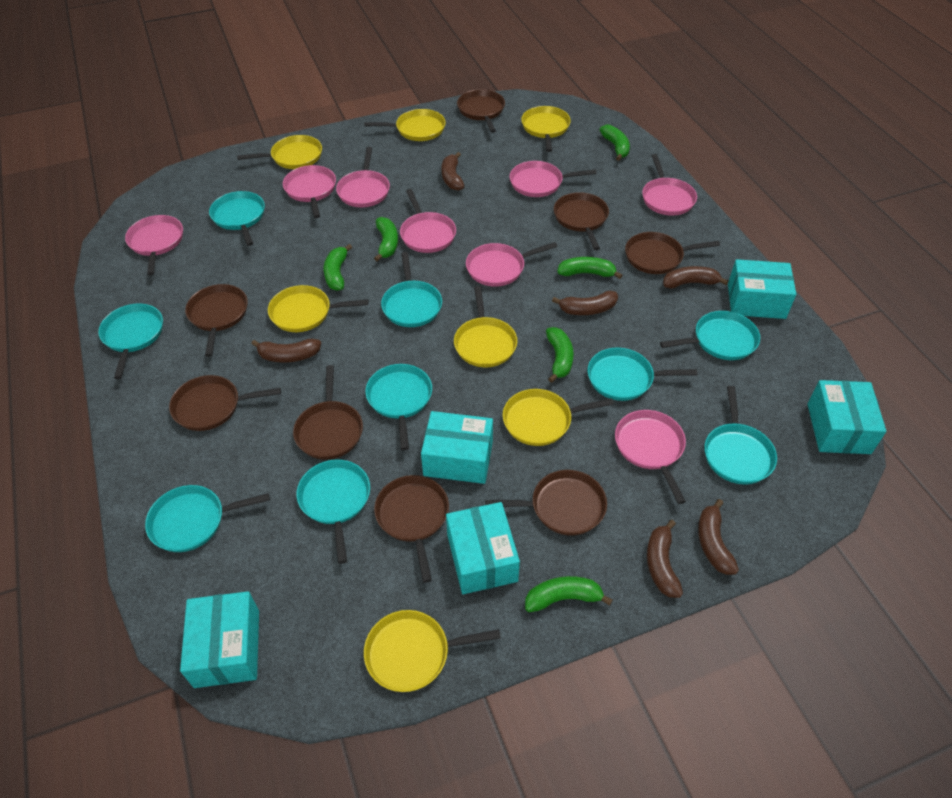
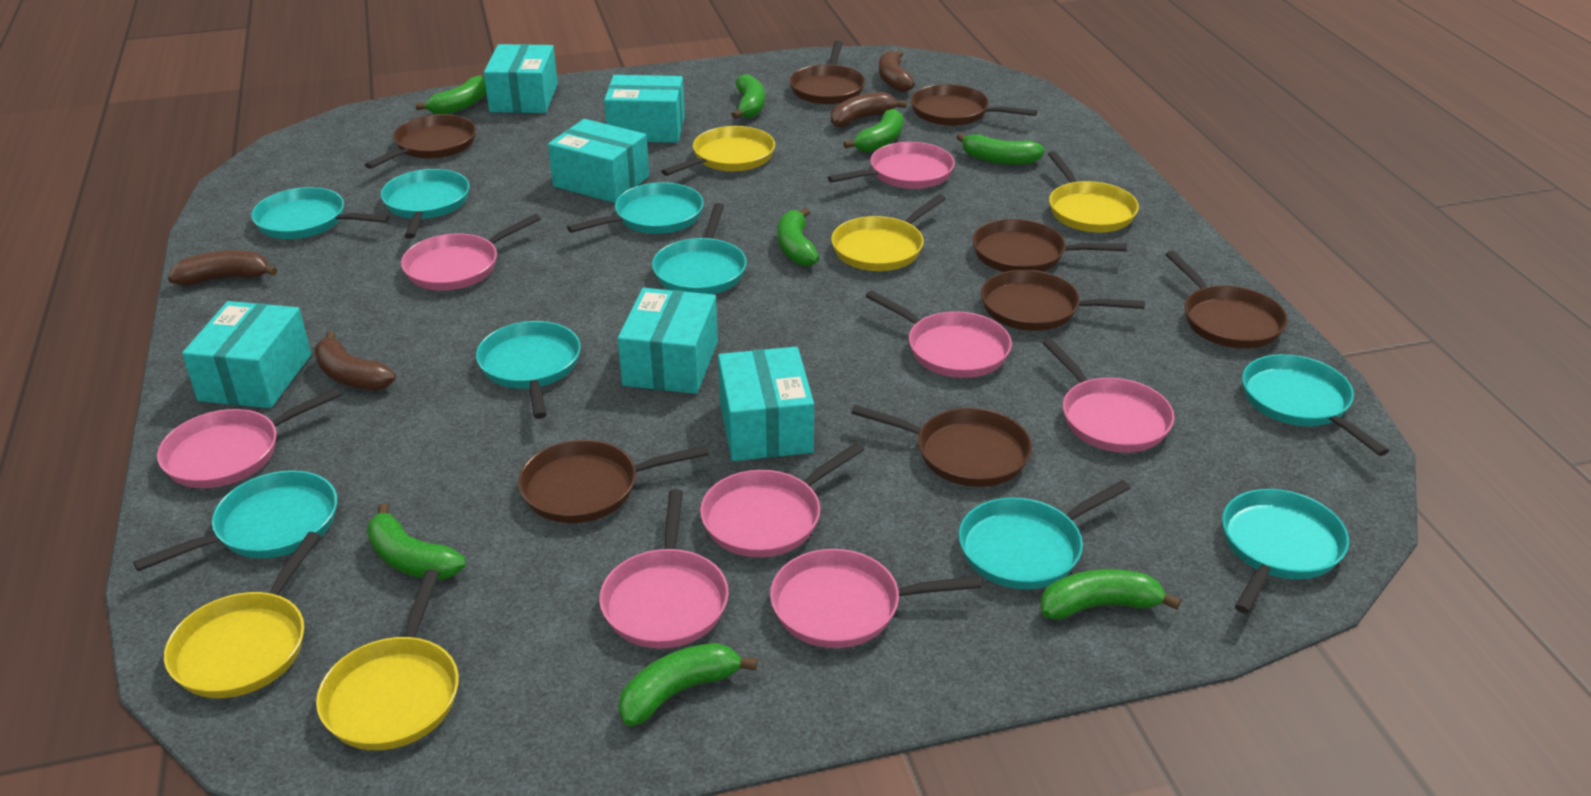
brown banana: [251,339,321,362] [441,152,464,191] [552,291,618,315] [647,520,683,598] [663,266,729,289] [698,499,739,575] = 6 -> [168,250,277,286] [314,331,396,391] [831,92,906,127] [879,50,915,92] = 4
green banana: [324,244,352,291] [374,217,398,261] [525,576,613,612] [546,327,574,383] [557,257,623,279] [600,125,630,161] = 6 -> [367,503,466,580] [415,75,487,114] [619,643,757,726] [731,74,765,119] [778,207,819,266] [844,108,903,152] [956,133,1045,165] [1040,569,1181,620] = 8
turquoise box: [180,591,259,688] [421,411,493,484] [446,502,520,594] [728,259,796,319] [807,380,886,454] = 5 -> [182,301,311,408] [484,44,558,113] [548,119,649,203] [604,75,685,143] [618,288,718,394] [718,347,814,461] = 6
yellow pan: [237,135,322,169] [268,285,369,332] [364,109,446,141] [364,610,501,692] [454,286,517,367] [503,389,614,446] [521,106,571,152] = 7 -> [164,532,320,698] [316,570,459,750] [661,126,775,176] [831,194,946,271] [1048,151,1139,232] = 5

